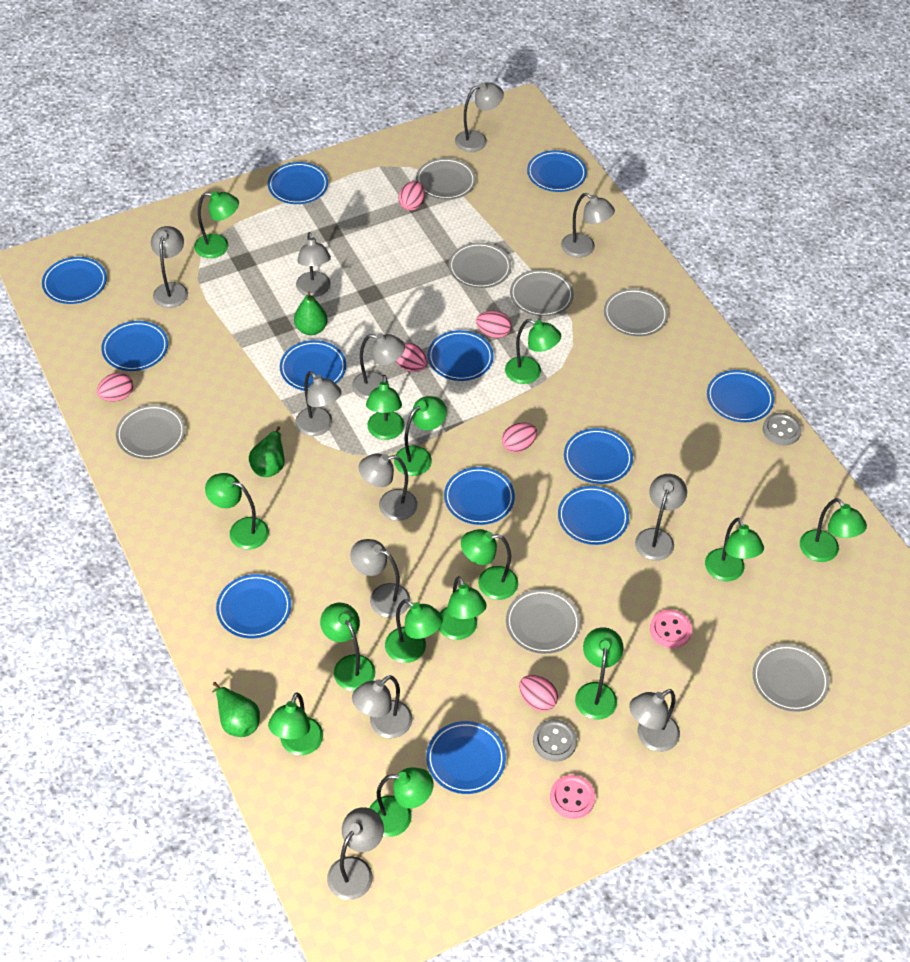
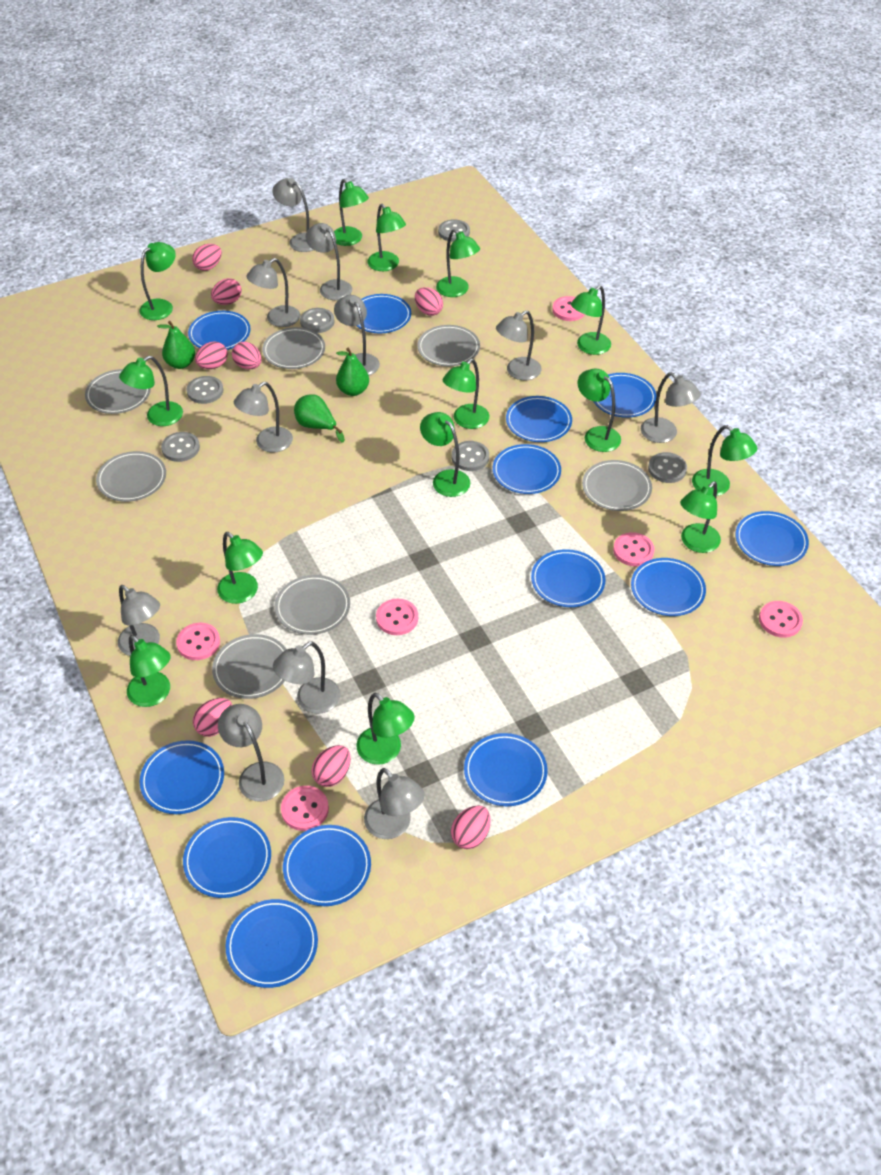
blue plate: [42,257,107,304] [101,321,168,371] [216,574,291,639] [268,162,328,204] [280,340,346,391] [426,721,506,794] [428,330,494,381] [444,467,515,525] [527,150,587,192] [558,486,629,545] [564,428,633,484] [707,370,774,422] = 12 -> [140,740,224,814] [183,817,271,898] [188,311,251,350] [226,899,318,988] [283,825,371,906] [357,294,411,333] [464,733,548,806] [493,444,561,494] [506,396,572,442] [531,549,605,607] [593,373,656,418] [631,558,706,616] [736,511,809,566] = 13
grey button: [533,719,577,762] [763,413,802,446] = 2 -> [161,432,200,462] [186,376,223,404] [300,308,334,333] [438,219,470,242] [452,441,489,471] [648,452,687,483] = 6
grey lamp: [151,226,188,308] [295,371,342,436] [296,232,331,297] [327,807,384,900] [350,539,410,618] [352,333,405,400] [352,675,413,738] [359,453,418,521] [455,82,504,152] [561,193,615,258] [629,689,680,752] [635,474,687,561] = 12 -> [118,585,160,656] [218,704,285,802] [234,382,293,452] [246,258,300,327] [272,178,313,252] [273,641,341,714] [305,223,352,300] [334,295,380,375] [364,768,424,839] [496,310,541,380] [641,372,701,443] = 11
pink button: [550,775,595,819] [650,610,692,648] = 2 -> [176,623,220,660] [281,786,329,831] [376,599,418,635] [552,296,585,321] [613,532,655,566] [759,601,803,638] = 6
pink egg: [97,372,133,401] [396,343,428,372] [398,181,425,211] [476,310,511,338] [502,422,537,453] [519,675,558,712] = 6 -> [192,244,222,271] [193,698,232,737] [195,341,228,369] [211,278,242,305] [232,342,262,369] [311,745,351,787] [415,287,443,316] [451,805,491,849] = 8

